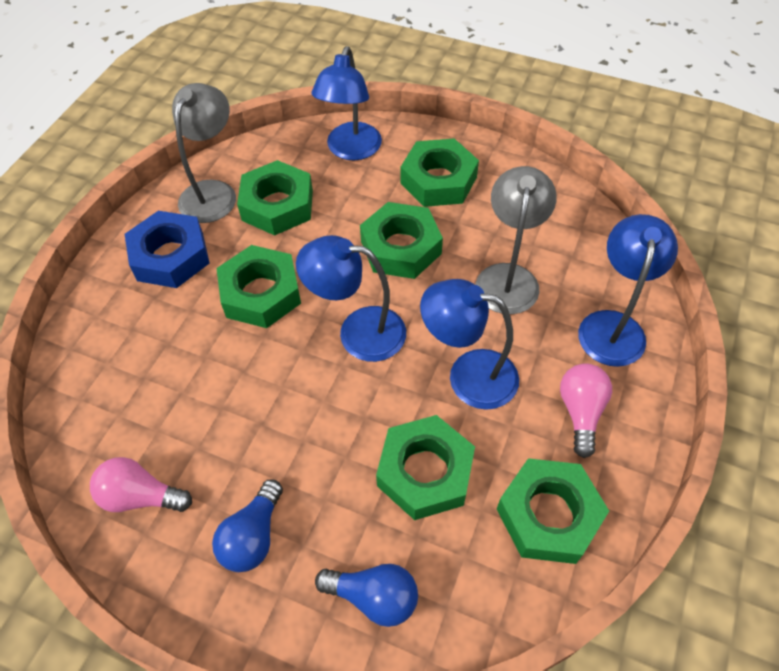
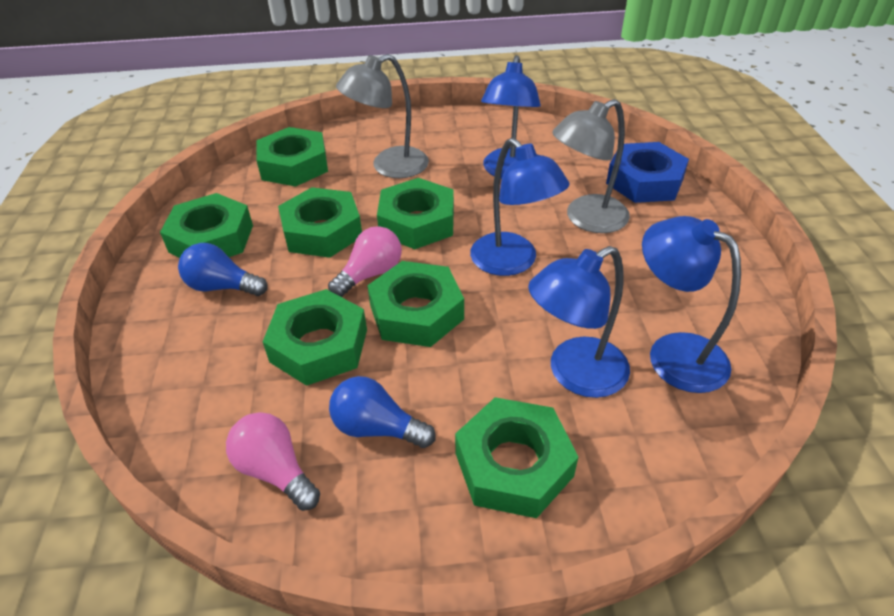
green nut: [216,245,301,328] [237,160,313,236] [360,202,443,279] [376,415,475,520] [401,138,479,207] [497,458,609,564] = 6 -> [160,193,253,258] [256,127,328,187] [263,289,367,386] [278,187,362,258] [367,261,464,347] [377,178,454,249] [455,397,578,518] = 7

